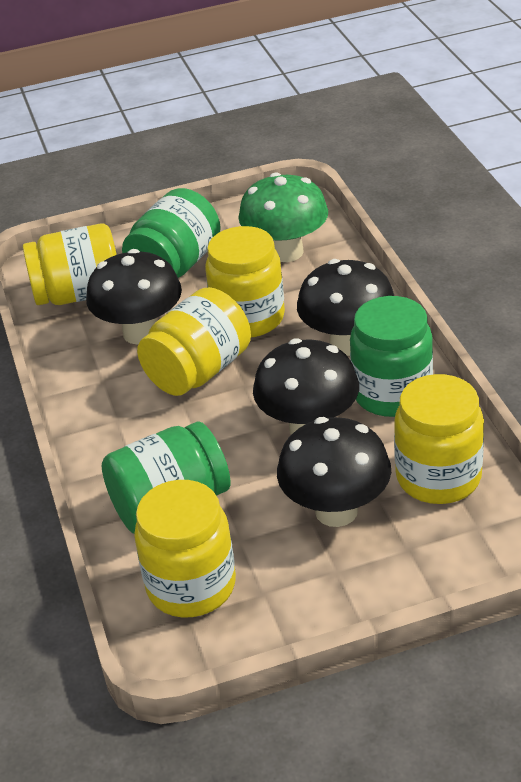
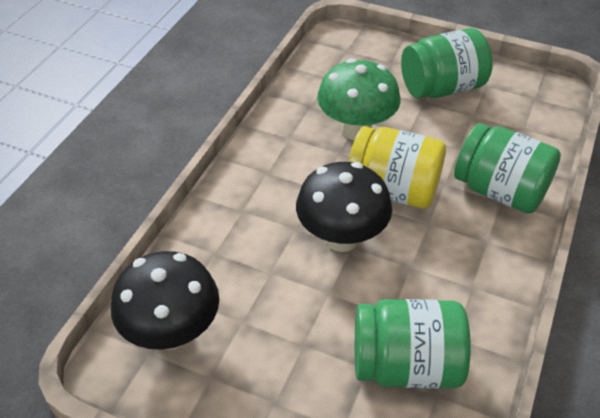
black mushroom: [86,249,182,344] [253,338,359,435] [277,417,391,527] [297,259,394,356] = 4 -> [111,251,219,350] [296,162,392,252] = 2
yellow jar: [23,223,117,305] [134,480,236,618] [137,287,251,396] [205,226,285,338] [394,374,484,504] = 5 -> [349,126,446,209] = 1

